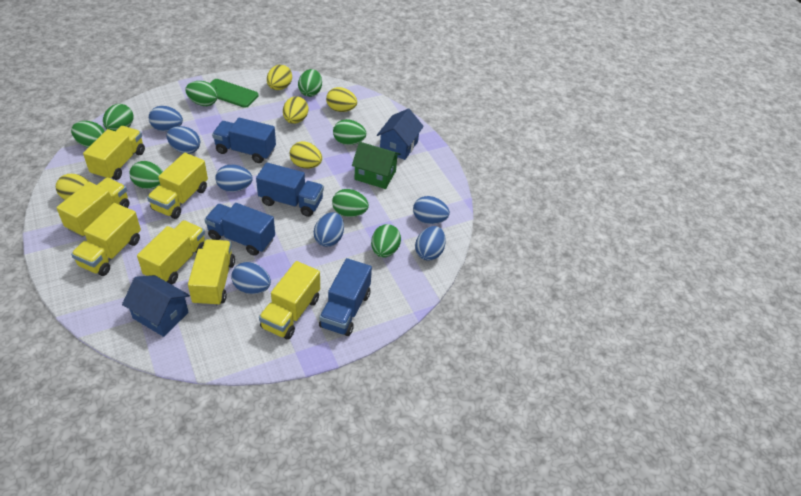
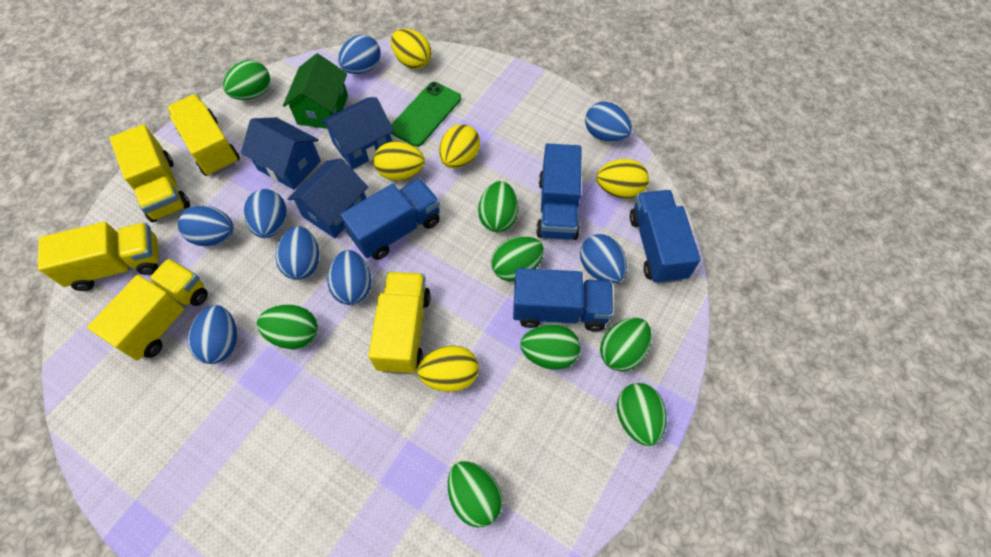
blue egg: [149,106,183,132] [166,126,200,154] [215,165,253,192] [231,262,271,294] [314,212,344,247] [413,196,450,224] [415,226,446,261] = 7 -> [178,205,234,246] [188,305,237,364] [244,189,286,238] [275,226,319,280] [328,250,371,305] [338,35,381,74] [580,234,627,284] [585,102,632,142] = 8
blue house: [122,275,190,337] [377,108,424,160] = 2 -> [241,117,321,190] [288,158,368,238] [321,97,394,170] = 3
yellow truck: [56,178,129,237] [71,203,141,276] [83,126,145,180] [137,220,205,285] [147,153,208,219] [188,239,235,307] [259,261,320,340] = 7 -> [38,222,159,291] [87,258,208,361] [110,124,190,222] [167,94,240,176] [368,272,431,374] = 5

